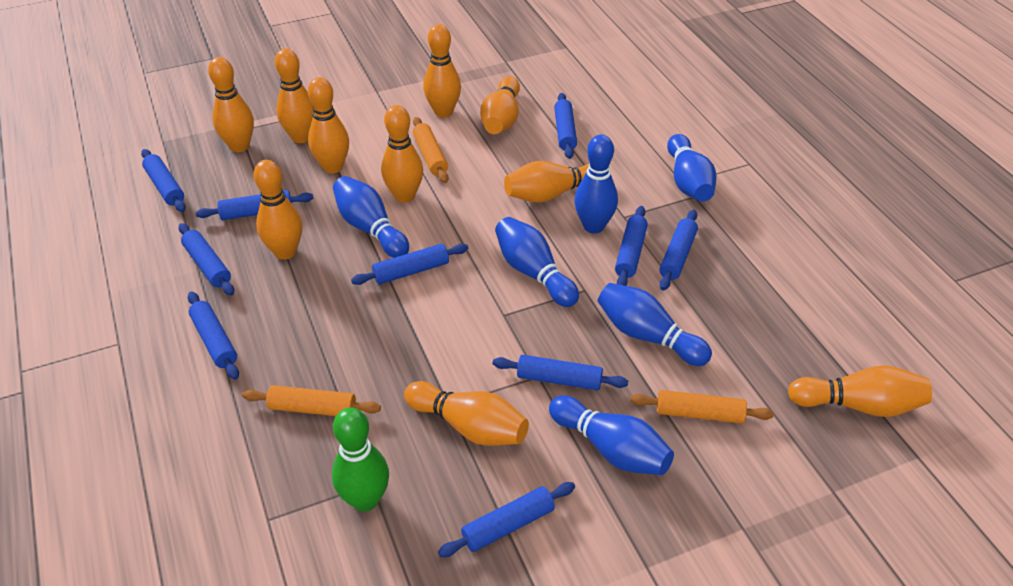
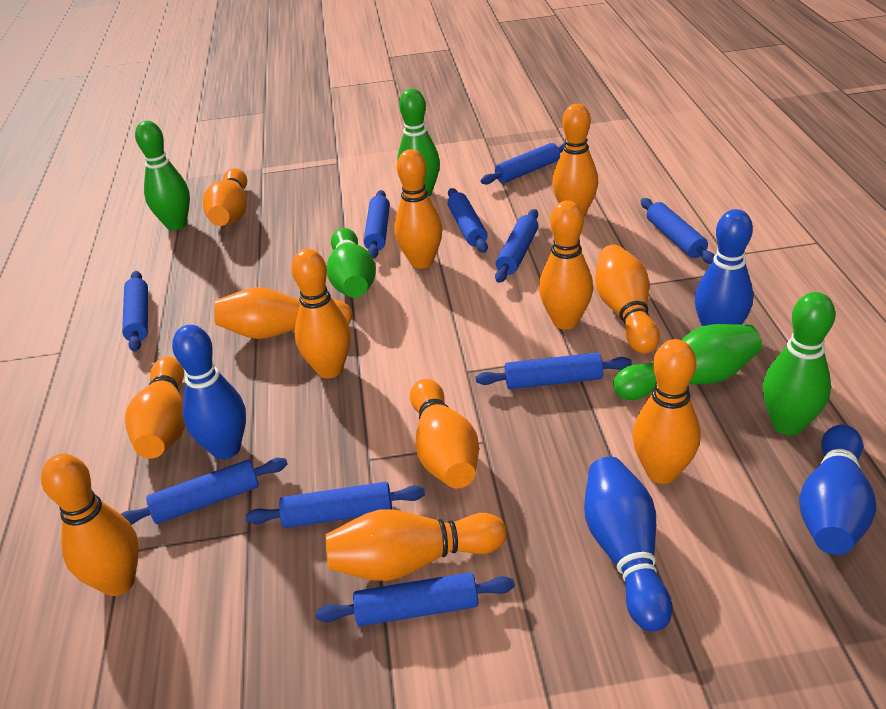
blue bowling pin: [333,176,409,258] [495,217,579,307] [549,395,674,475] [574,135,618,233] [598,283,712,366] [667,134,717,202] = 6 -> [172,325,246,459] [584,457,672,632] [695,209,753,326] [799,425,876,555] = 4
green bowling pin: [332,407,389,511] = 1 -> [135,121,190,230] [327,228,376,298] [397,89,440,197] [613,324,762,400] [763,292,835,435] = 5
orange bowling pin: [208,57,254,152] [254,160,302,260] [275,49,314,143] [308,77,349,174] [381,105,423,203] [404,381,529,446] [423,24,461,118] [480,76,520,134] [504,161,589,203] [788,365,932,417] = 10 -> [41,454,139,596] [125,357,185,459] [203,168,247,226] [214,287,353,339] [291,249,351,378] [325,509,506,581] [394,149,443,269] [410,379,479,489] [539,200,593,330] [552,104,598,217] [595,245,660,354] [632,339,701,484] = 12
orange rolling pin: [242,385,381,416] [413,117,449,183] [630,390,774,424] = 3 -> none = 0

